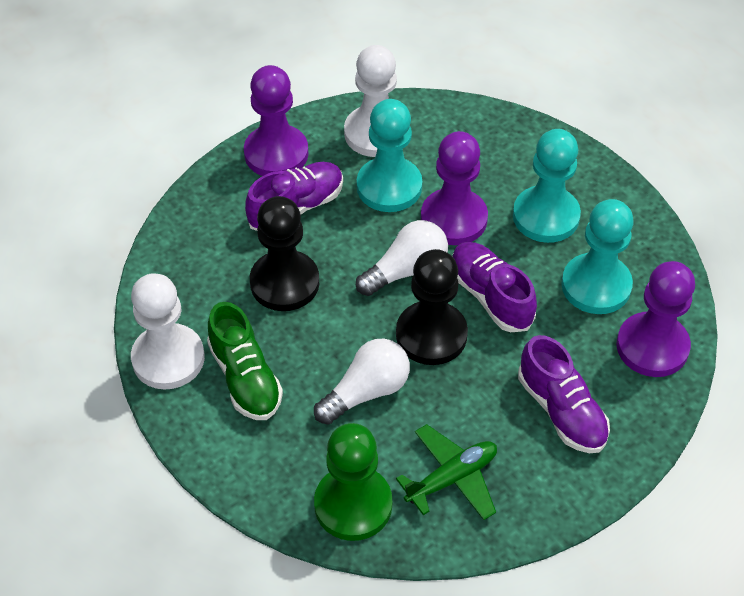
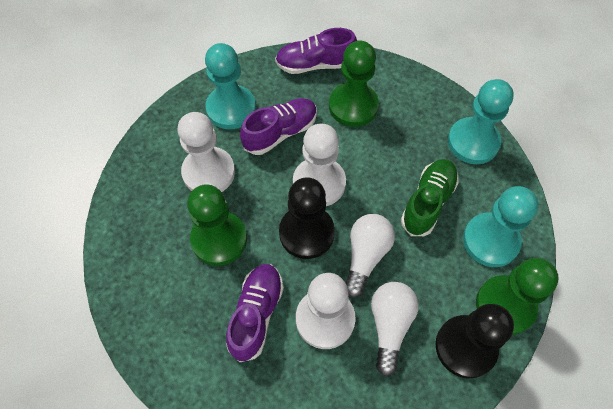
green pawn: [314,423,392,541] = 1 -> [187,184,247,266] [329,40,379,127] [476,258,559,335] = 3
green plane: [396,424,497,520] = 1 -> none = 0
purple pawn: [244,65,309,176] [421,131,488,245] [616,261,695,377] = 3 -> none = 0
white pawn: [131,273,205,389] [344,45,397,157] = 2 -> [178,112,235,192] [293,124,346,206] [296,273,356,349] = 3

